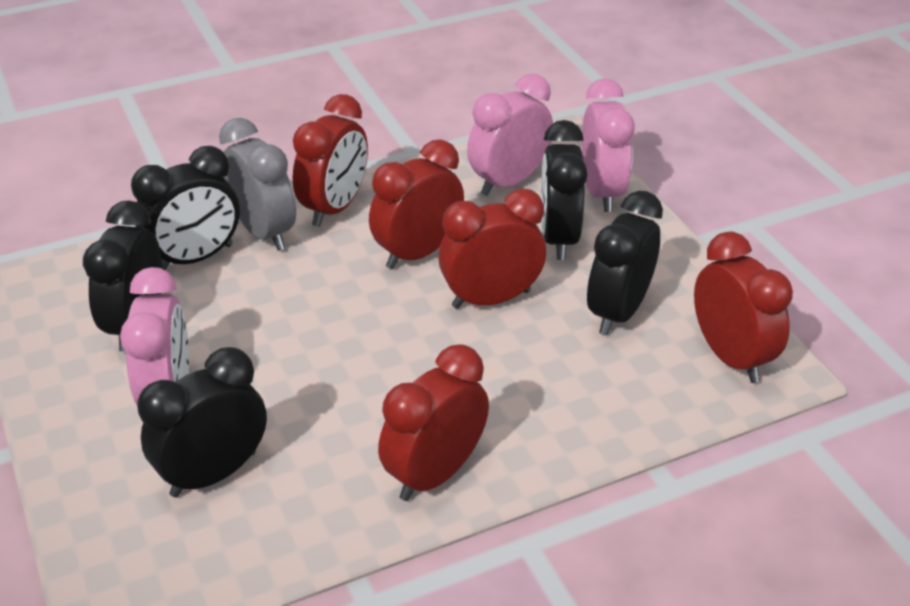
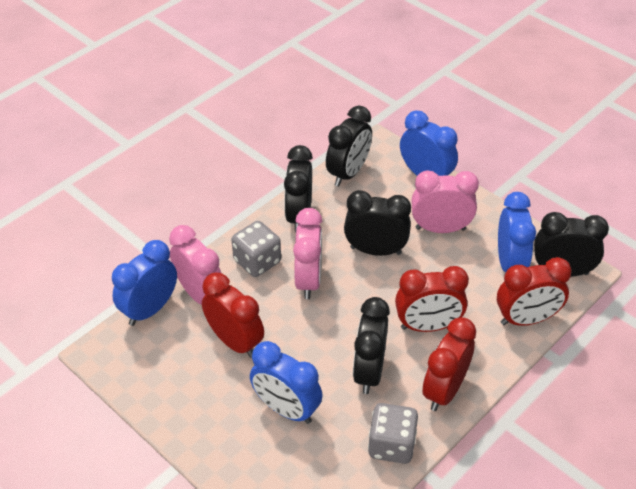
blue clock: none = 0 -> [112,240,177,326] [250,341,323,424] [400,110,458,176] [498,192,536,272] = 4
grey clock: [219,118,296,251] = 1 -> none = 0
grey dice: none = 0 -> [232,221,281,277] [368,403,418,464] = 2
red clock: [293,94,368,227] [369,139,464,269] [378,344,489,501] [439,189,546,309] [694,232,793,383] = 5 -> [202,273,264,358] [395,266,469,332] [422,317,476,411] [497,257,572,326] = 4

